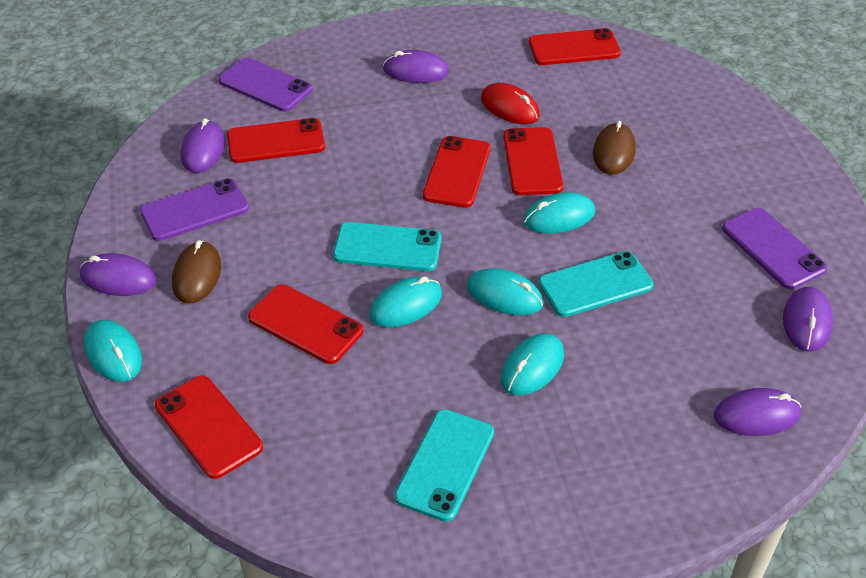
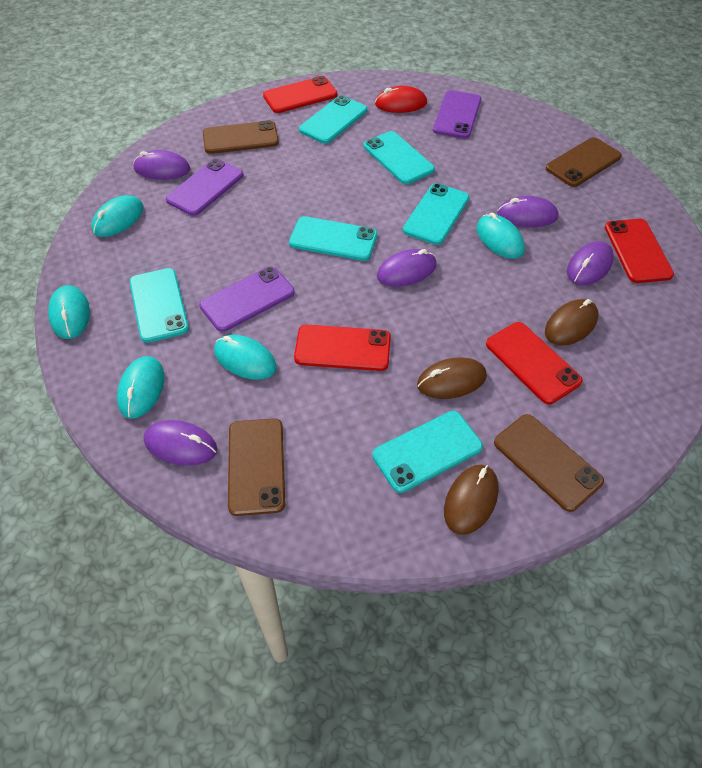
brown mouse: [172,240,221,304] [593,121,636,175] = 2 -> [417,357,487,399] [444,465,499,535] [545,299,598,346] = 3
brown phone: none = 0 -> [203,120,279,154] [228,418,285,516] [494,414,604,512] [546,137,622,187] = 4
red phone: [155,375,263,479] [227,118,325,163] [248,284,363,364] [423,136,490,208] [503,127,563,195] [529,28,621,65] = 6 -> [263,76,338,113] [294,325,391,371] [486,322,583,404] [605,219,674,283] = 4
turquoise phone: [333,222,441,271] [394,409,494,522] [538,251,653,317] = 3 -> [130,268,189,343] [289,216,378,261] [299,95,367,144] [364,131,435,184] [372,411,483,493] [403,183,469,245] = 6

